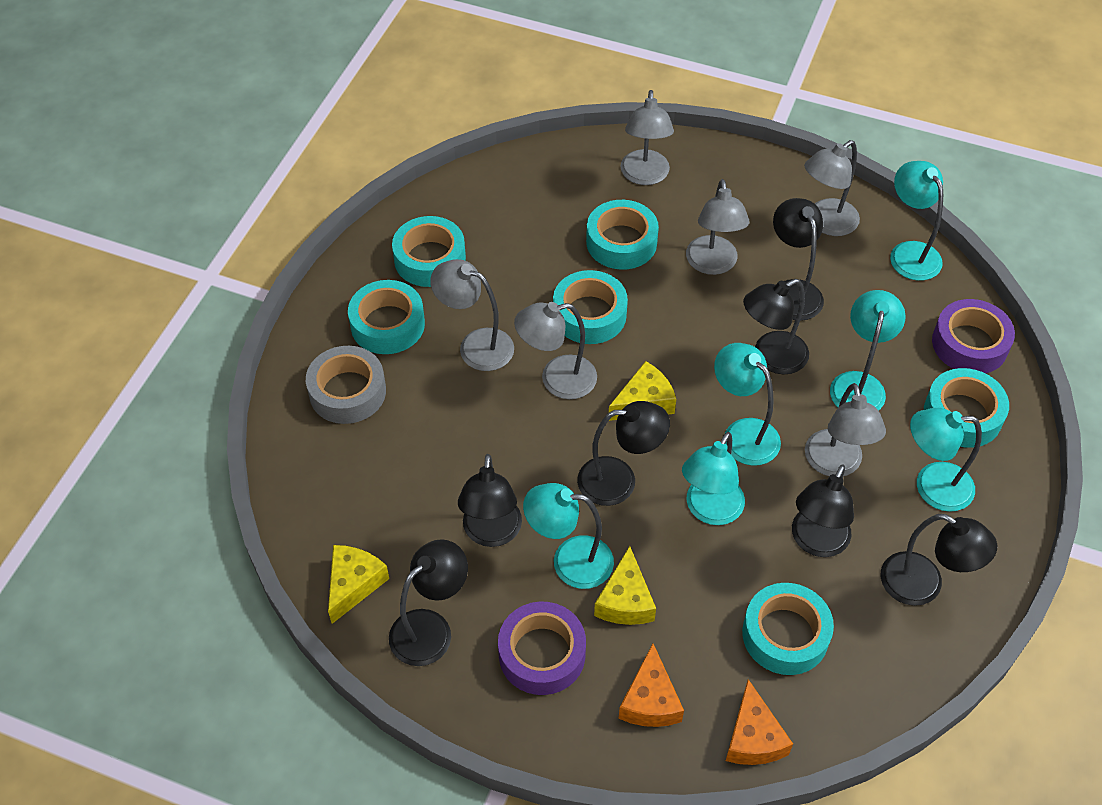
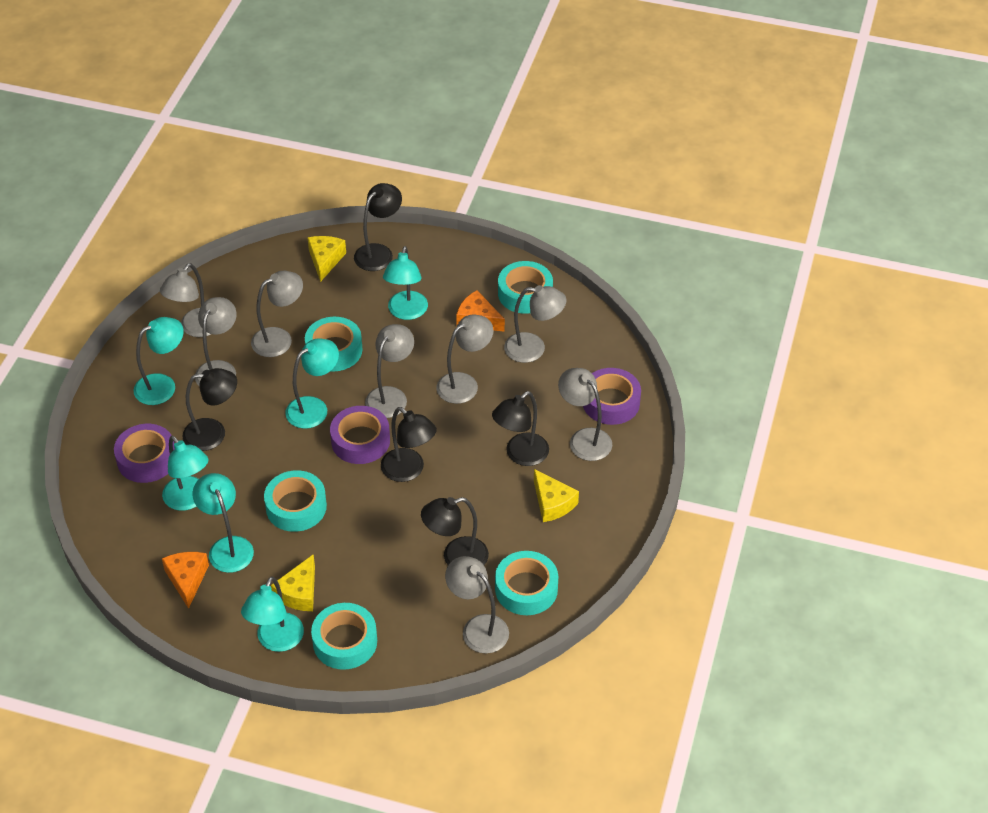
black lamp: [389,539,468,666] [458,454,522,547] [577,401,670,506] [743,279,809,374] [773,198,824,321] [792,464,854,557] [881,514,997,606] = 7 -> [183,368,237,451] [354,183,402,271] [381,407,437,482] [421,497,489,565] [492,391,549,466] = 5
grey lamp: [430,259,514,371] [514,302,597,399] [620,90,674,185] [686,179,749,275] [804,140,860,236] [805,383,886,476] = 6 -> [160,263,211,337] [195,297,237,386] [251,271,303,357] [365,324,414,418] [437,314,493,404] [445,556,509,653] [504,285,566,363] [558,368,612,461] = 8
grey tape: [306,346,386,424] = 1 -> none = 0
purple tape: [498,602,586,695] [932,299,1015,374] = 2 -> [114,424,175,483] [330,406,390,464] [583,368,641,425] = 3
turquoise tape: [348,280,425,354] [392,216,466,287] [553,270,628,344] [586,200,659,270] [742,583,834,675] [924,368,1009,448] = 6 -> [264,470,327,532] [305,317,363,372] [311,603,377,670] [495,551,558,615] [498,261,553,314] = 5

